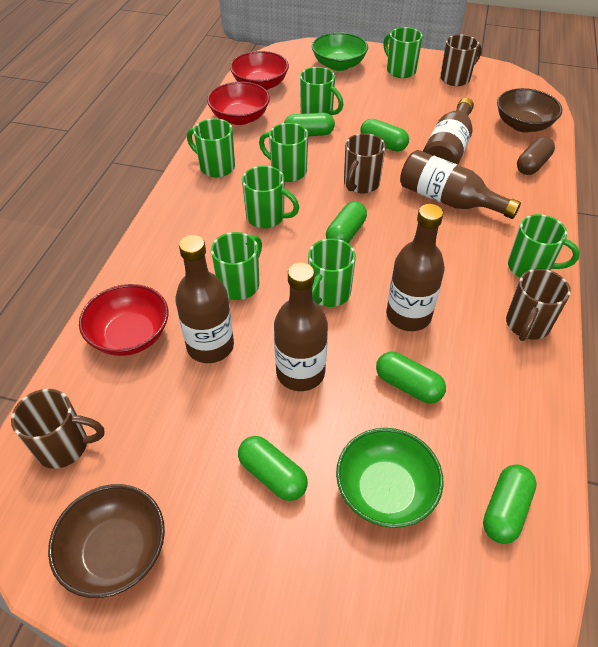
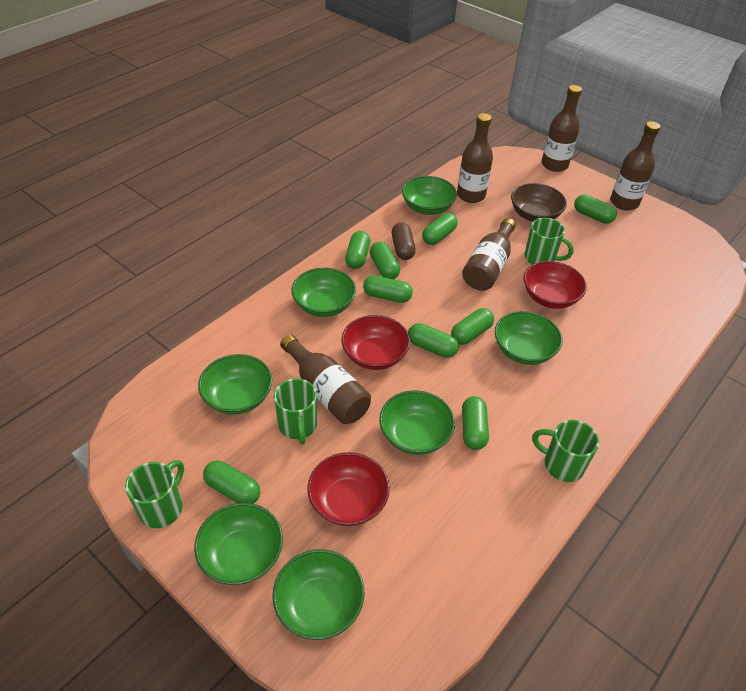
brown bowl: [48,484,165,598] [497,88,562,133] = 2 -> [511,183,567,222] = 1
brown mug: [11,389,104,469] [344,133,386,194] [440,34,482,86] [506,269,571,341] = 4 -> none = 0
green bowl: [312,32,368,71] [336,428,444,528] = 2 -> [194,503,283,585] [198,354,272,415] [272,549,364,640] [291,268,356,317] [379,390,455,455] [402,176,457,215] [495,311,563,365] = 7
green capsule: [238,436,308,501] [284,113,335,136] [326,201,367,243] [360,119,409,151] [376,352,446,404] [483,465,537,544] = 6 -> [203,461,260,504] [345,231,370,269] [363,275,413,303] [370,242,400,279] [408,323,459,358] [422,213,458,245] [451,308,494,345] [462,396,489,450] [574,194,617,224] = 9
green mug: [187,119,235,177] [211,232,262,300] [242,166,299,228] [259,123,308,182] [300,67,343,115] [308,238,356,307] [383,27,423,78] [508,214,580,278] = 8 -> [125,460,184,528] [274,378,317,445] [525,218,574,265] [532,420,599,482] = 4

